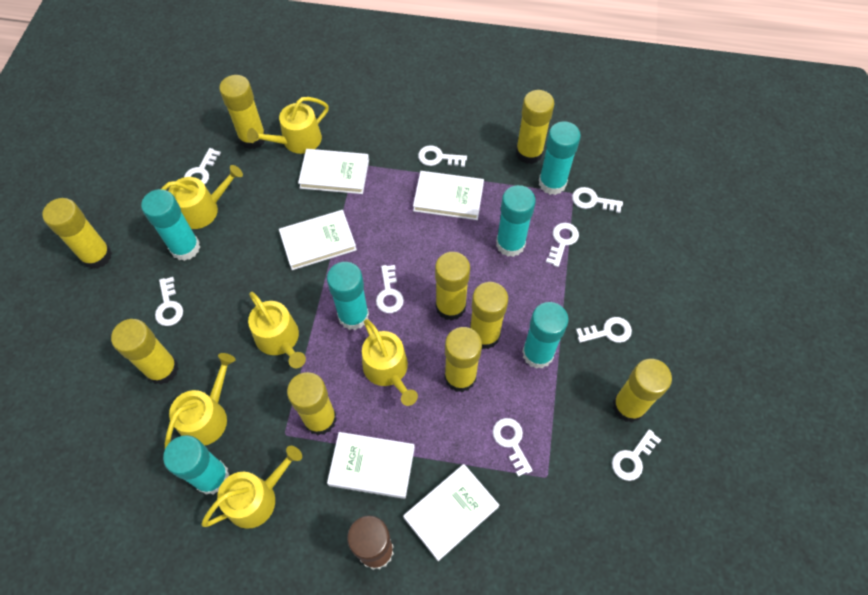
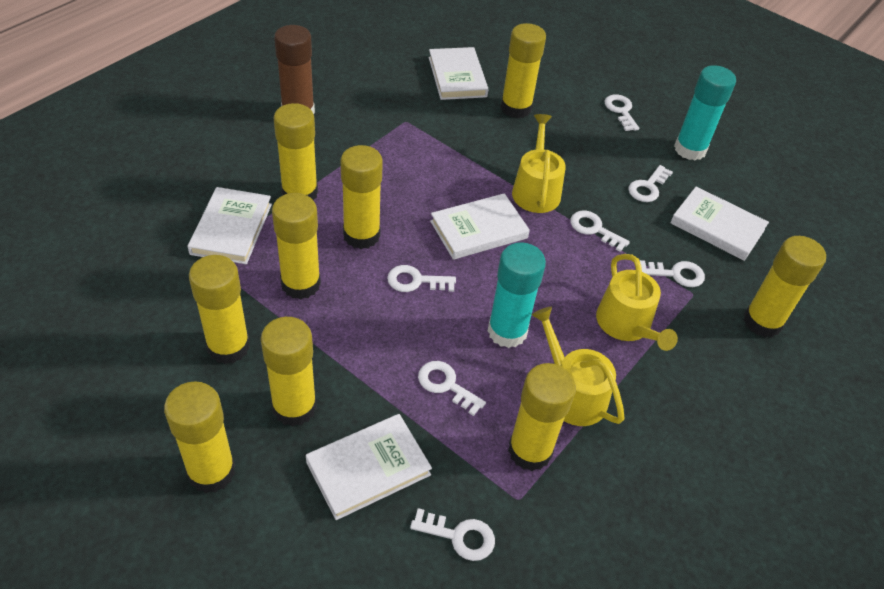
turquoise glue stick: [141,189,200,261] [163,435,230,495] [327,262,369,330] [496,185,536,257] [522,302,569,369] [539,121,581,195] = 6 -> [488,242,546,348] [674,65,736,160] = 2
white key: [155,277,183,326] [184,148,221,185] [376,265,404,313] [418,145,467,167] [493,418,533,477] [546,223,579,267] [572,187,623,213] [576,317,632,343] [612,429,661,481] = 9 -> [387,265,456,292] [410,508,495,561] [418,361,486,416] [570,211,630,252] [604,94,639,131] [628,165,673,202] [640,260,705,287] = 7
yellow watering can: [161,165,243,229] [165,353,236,449] [201,446,302,529] [247,97,329,154] [248,292,306,368] [362,319,418,406] = 6 -> [512,114,566,213] [532,307,624,426] [596,254,678,351] = 3

